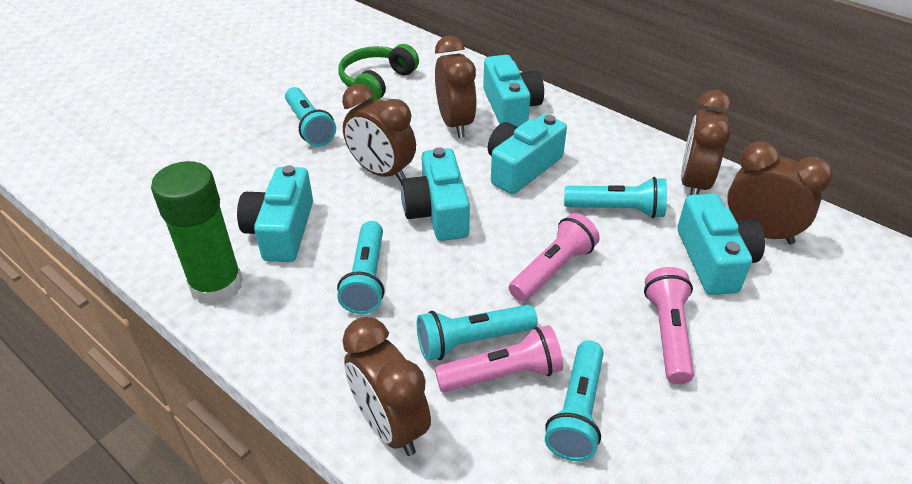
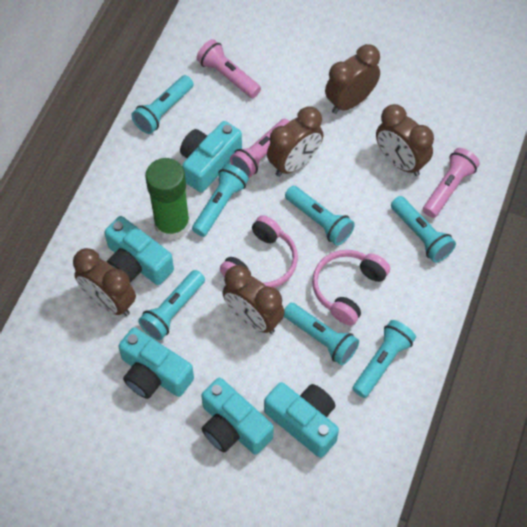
green headphones: [339,44,419,100] = 1 -> none = 0
pink headphones: none = 0 -> [220,215,298,288] [312,250,390,326] = 2
turquoise flashlight: [285,87,336,147] [337,221,385,314] [417,305,538,361] [545,340,604,461] [564,177,667,218] = 5 -> [131,75,194,134] [138,270,205,340] [192,164,249,237] [284,303,359,365] [285,186,355,246] [352,320,416,398] [391,196,456,263] = 7

